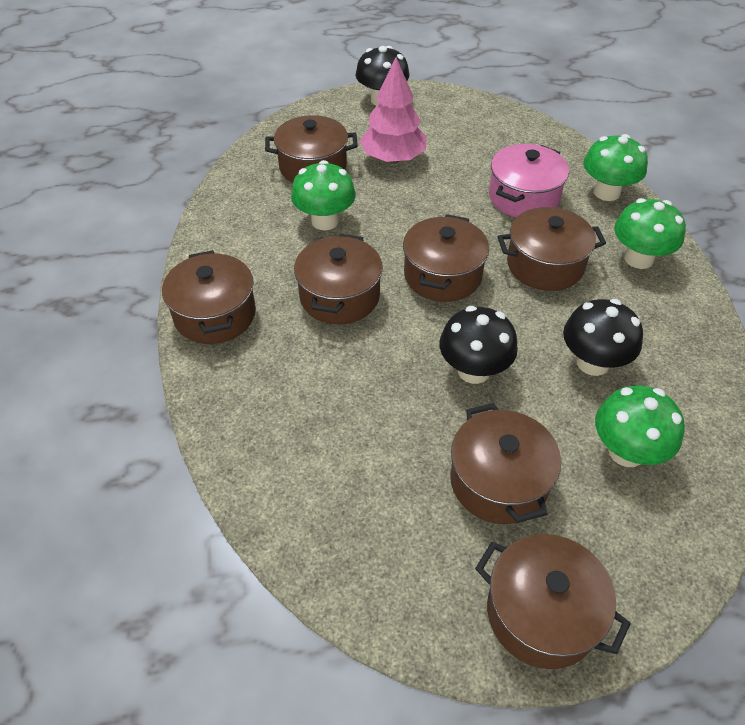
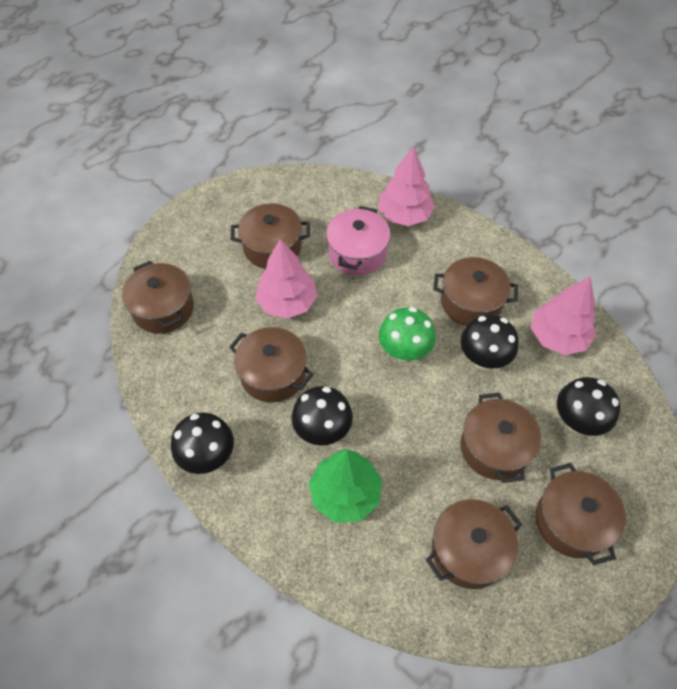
black mushroom: [356,46,409,106] [439,306,518,384] [563,299,643,376] = 3 -> [171,412,234,474] [292,386,353,445] [461,315,519,369] [557,377,620,436] = 4
green mushroom: [291,160,356,230] [583,134,648,201] [595,385,685,467] [614,198,686,269] = 4 -> [379,307,436,362] = 1
green tree: none = 0 -> [309,449,382,523] = 1
pink tree: [360,57,426,163] = 1 -> [255,239,318,319] [378,147,435,226] [531,276,596,355] = 3

